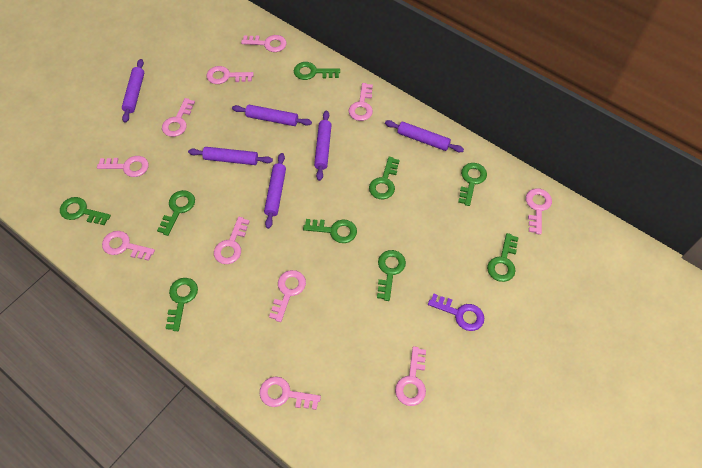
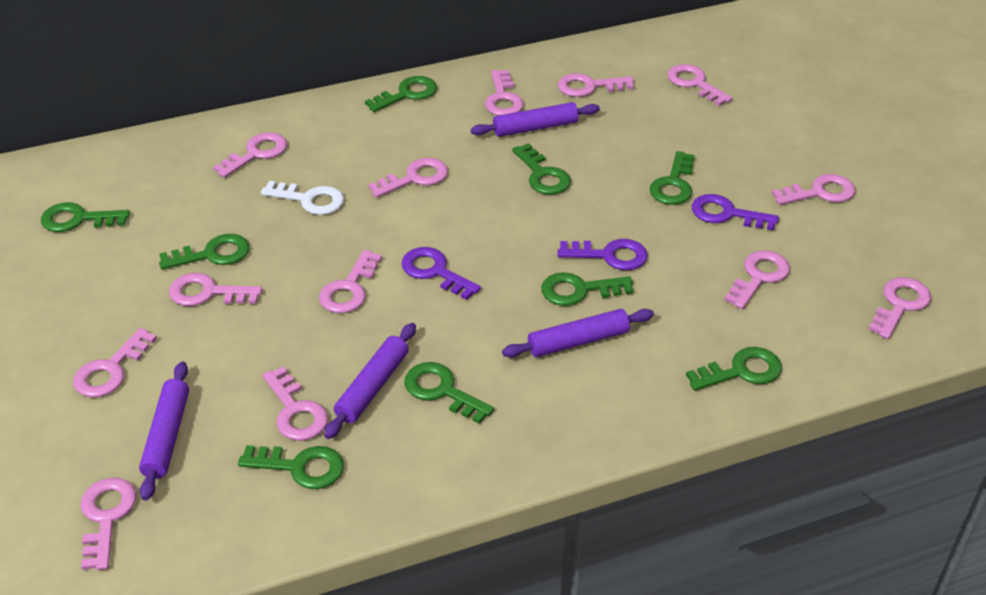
pink key: [97,156,149,177] [102,231,155,261] [162,98,195,137] [206,66,254,84] [214,217,250,264] [241,35,287,52] [260,376,321,410] [269,270,306,322] [348,83,373,121] [395,346,426,406] [526,188,552,235] = 11 -> [73,328,157,398] [81,478,136,570] [169,273,262,306] [213,132,287,178] [263,366,328,441] [319,250,382,313] [368,158,448,198] [485,70,524,116] [558,73,634,97] [667,64,733,106] [724,250,790,309] [772,174,855,205] [868,277,931,339] = 13
purple key: [428,294,484,331] = 1 -> [401,247,481,300] [558,239,648,270] [692,194,779,231] = 3
purple rolling pin: [122,59,144,123] [188,147,273,165] [232,105,312,126] [264,153,286,229] [314,111,332,181] [385,120,464,152] = 6 -> [139,361,189,501] [324,323,416,439] [471,102,600,137] [502,309,654,358] = 4
white key: none = 0 -> [261,181,344,215] = 1

